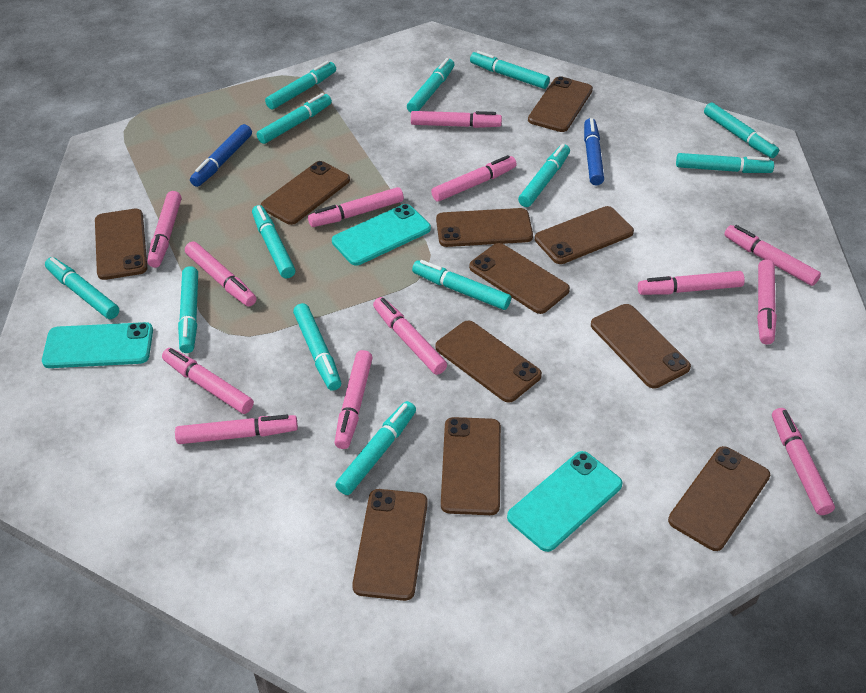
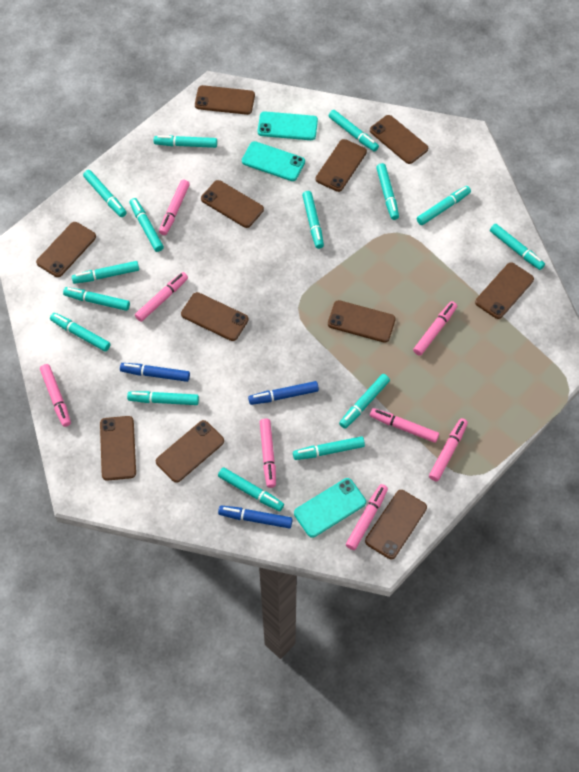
blue marker: [190,124,252,187] [584,118,604,185] = 2 -> [120,363,190,382] [218,505,293,529] [248,381,319,405] = 3
pink marker: [147,191,182,268] [162,348,254,414] [175,415,298,444] [185,241,256,307] [308,187,404,227] [334,350,373,449] [373,297,447,375] [411,111,502,128] [431,155,517,202] [638,271,745,295] [724,225,821,286] [757,260,777,344] [772,408,835,515] = 13 -> [40,364,71,427] [135,272,188,322] [159,179,190,235] [260,419,276,488] [346,484,388,550] [370,408,439,443] [413,301,457,356] [429,418,468,482] = 8
turquoise marker: [45,257,119,319] [178,266,198,353] [252,205,295,279] [257,93,332,144] [265,61,336,110] [293,303,341,391] [335,401,416,495] [407,58,454,113] [412,260,511,310] [470,51,550,89] [518,144,570,207] [676,153,774,173] [704,103,779,158] = 13 -> [50,313,111,351] [63,287,130,311] [72,261,139,284] [83,170,127,217] [127,391,199,405] [130,198,164,252] [154,135,217,148] [218,467,284,511] [293,436,365,460] [302,191,324,249] [329,110,379,152] [339,374,390,429] [376,163,399,220] [417,186,471,225] [490,224,545,270] = 15

